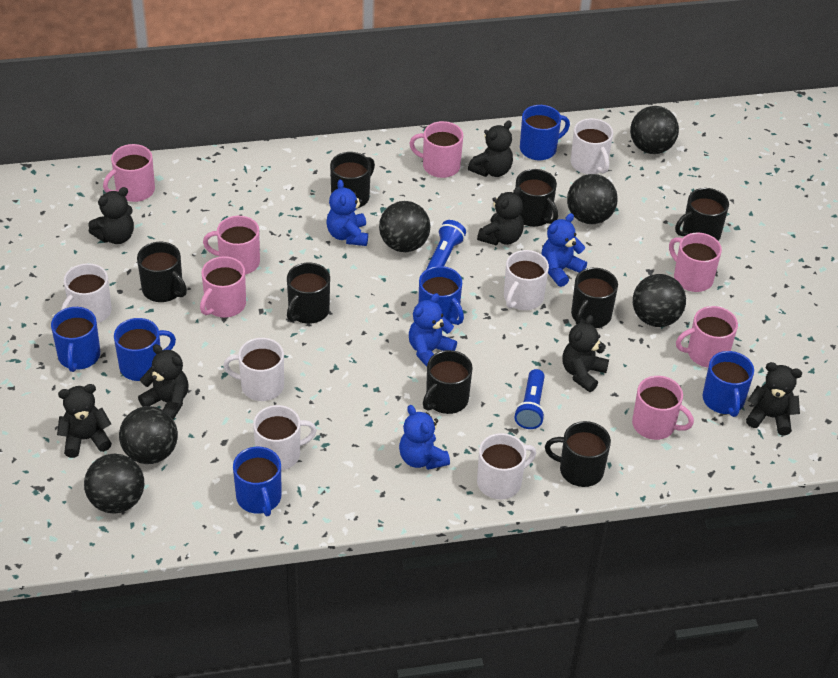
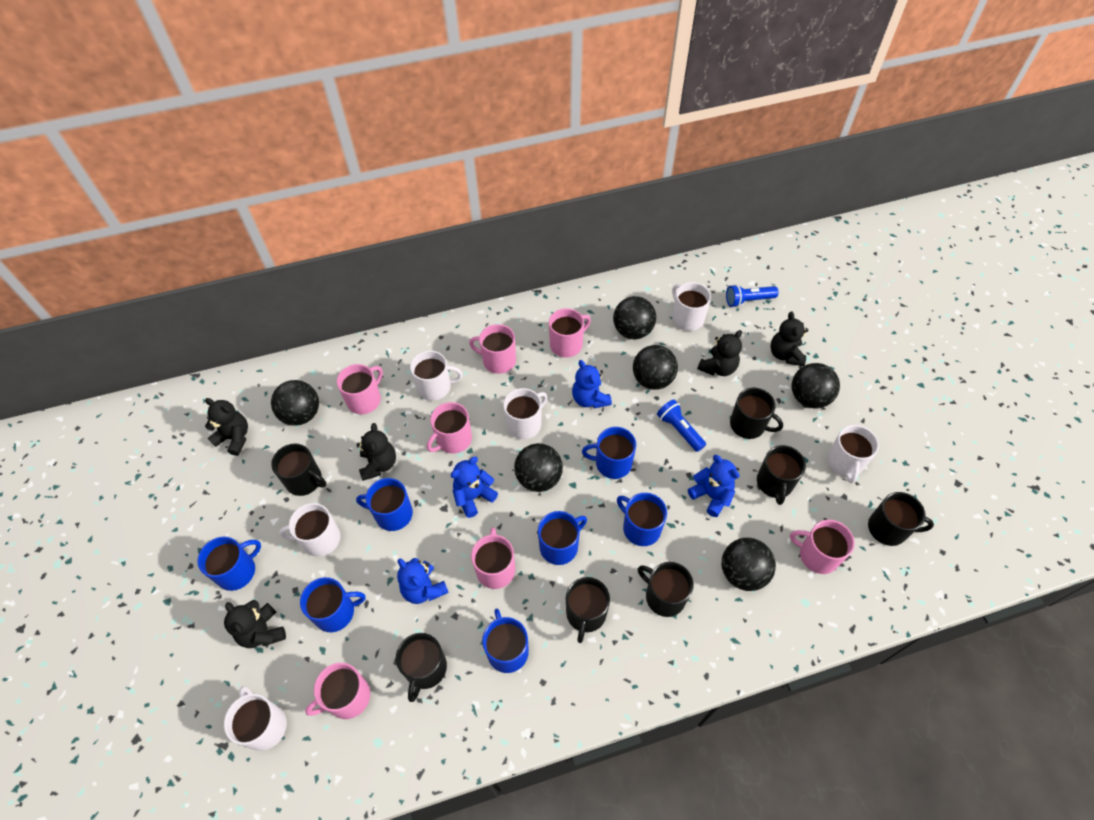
black mug: [137,242,187,302] [287,263,330,324] [330,152,375,208] [423,350,473,414] [515,169,558,227] [545,421,611,487] [571,268,618,328] [675,188,729,241] = 8 -> [271,444,326,496] [396,633,447,702] [566,577,610,643] [638,562,693,617] [730,388,783,439] [757,445,806,505] [868,492,934,546] = 7
black teddy bear: [57,384,112,458] [88,187,134,244] [138,344,189,420] [468,120,513,177] [477,186,524,246] [562,315,609,392] [746,362,802,435] = 7 -> [205,398,248,456] [224,600,286,648] [357,423,396,481] [697,330,742,376] [771,311,808,366] = 5
blue mug: [51,307,100,372] [114,318,176,381] [233,447,281,516] [419,266,464,325] [520,105,570,160] [702,351,754,417] = 6 -> [197,537,261,591] [300,577,366,632] [356,478,413,531] [482,609,529,673] [538,511,587,565] [582,427,636,479] [617,493,667,546] = 7

